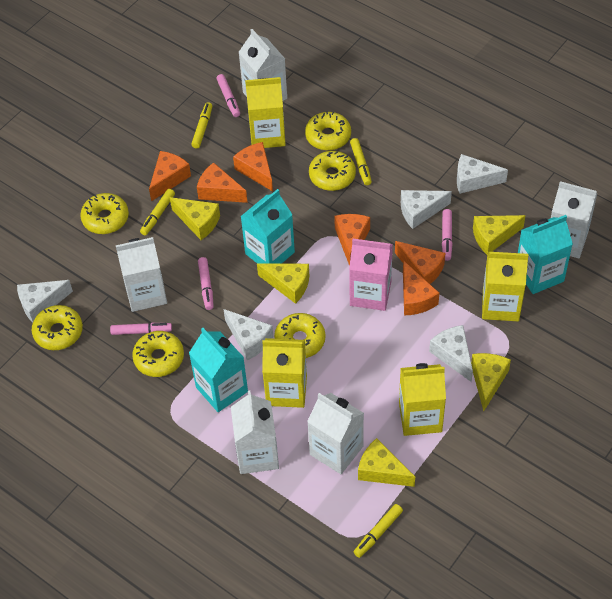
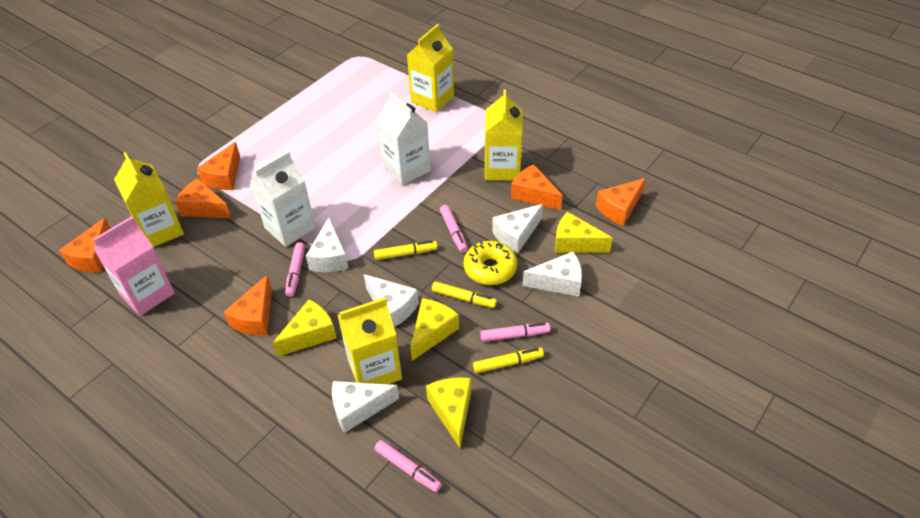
turquoise carton: [189,328,248,412] [240,189,295,264] [518,215,573,294] = 3 -> none = 0
white carton: [116,237,167,312] [231,391,279,474] [239,29,287,101] [307,393,364,474] [551,181,598,259] = 5 -> [250,151,316,247] [377,92,430,185] = 2
yellow cheese: [170,197,220,240] [257,263,309,304] [358,438,415,487] [471,353,511,411] [473,215,526,255] = 5 -> [273,299,336,357] [410,298,459,361] [426,377,471,448] [555,212,613,253] = 4
yellow donut: [32,305,83,350] [80,193,129,234] [132,331,184,377] [274,313,325,358] [305,111,351,151] [309,151,356,191] = 6 -> [464,241,517,285] = 1
yellow marker: [140,189,175,235] [191,102,212,148] [350,138,372,185] [354,504,403,558] = 4 -> [374,240,438,260] [432,281,497,308] [473,348,544,373] = 3

